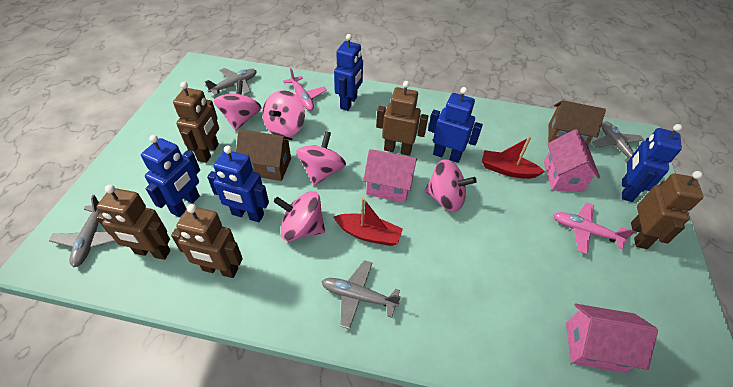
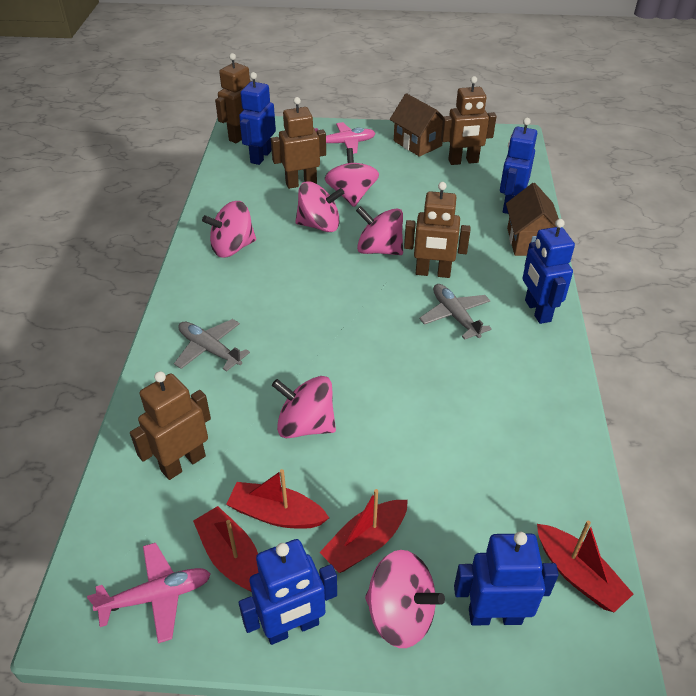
grey plane: [49,195,115,267] [205,68,256,95] [321,260,401,329] [592,121,644,163] = 4 -> [174,319,250,371] [419,284,492,340] = 2
pink house: [363,149,417,203] [544,129,600,192] [566,304,658,373] = 3 -> none = 0
pink spinning top: [214,80,262,131] [262,90,305,137] [274,191,325,241] [296,131,346,186] [425,159,477,212] = 5 -> [202,201,256,258] [272,376,336,438] [295,181,344,232] [325,148,379,207] [356,206,403,255] [365,550,445,648] = 6
red boat: [333,198,403,246] [482,137,545,179] = 2 -> [193,506,259,592] [226,469,329,529] [319,489,408,573] [537,520,633,612] = 4

